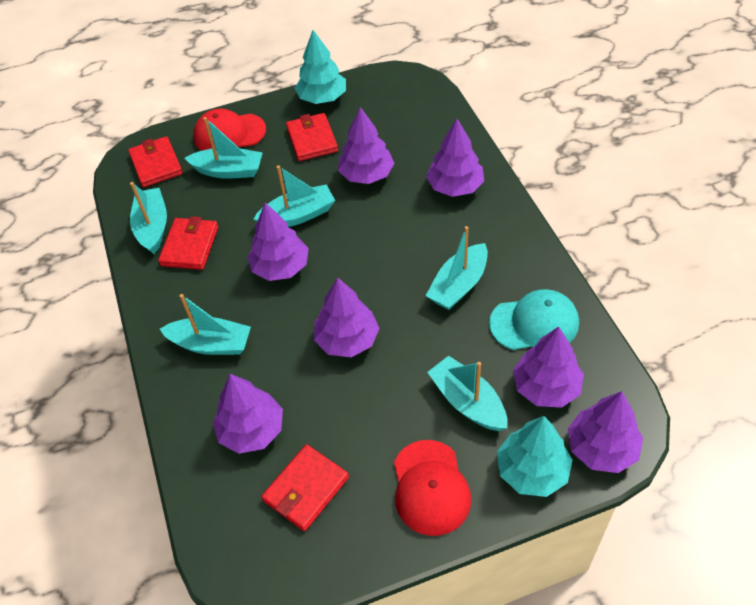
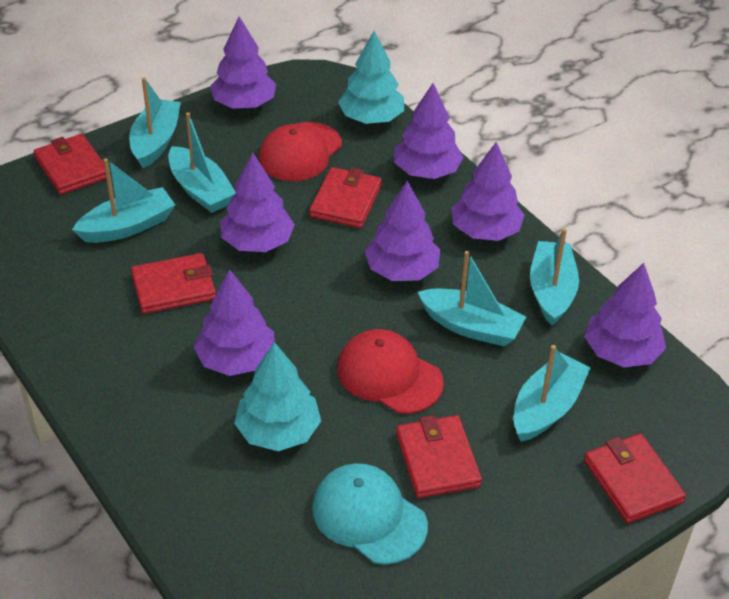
red wallet: [128,136,183,187] [158,216,218,270] [261,444,349,531] [286,113,338,161] = 4 -> [34,134,106,195] [131,253,216,314] [310,167,382,228] [396,415,482,498] [584,433,686,523] = 5

